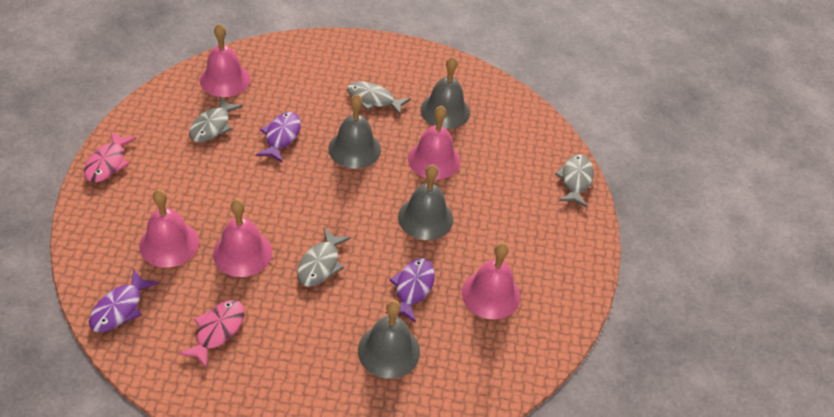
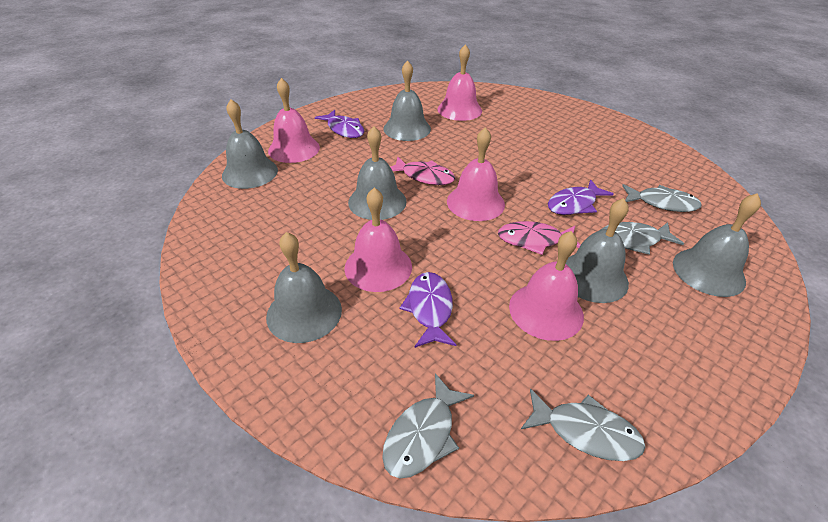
grey bell: [328,94,381,169] [358,300,420,379] [398,164,453,240] [420,57,470,129] = 4 -> [222,99,278,189] [266,232,342,343] [348,126,407,220] [383,60,431,141] [566,198,629,303] [673,193,761,297] = 6

